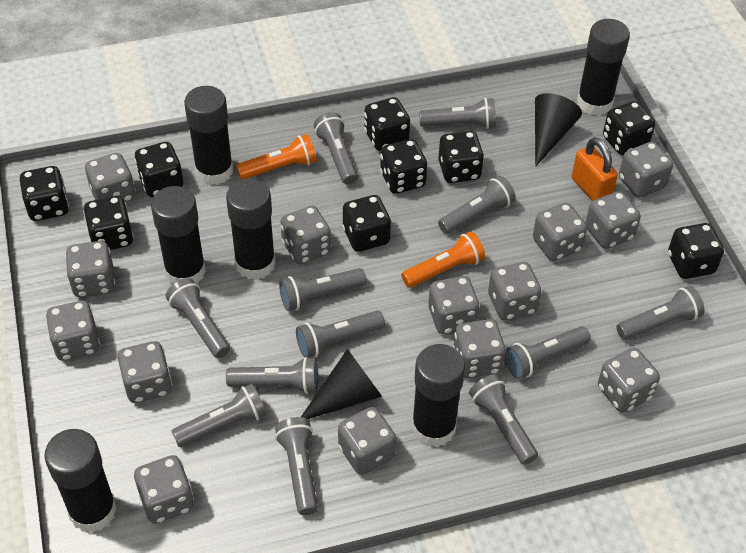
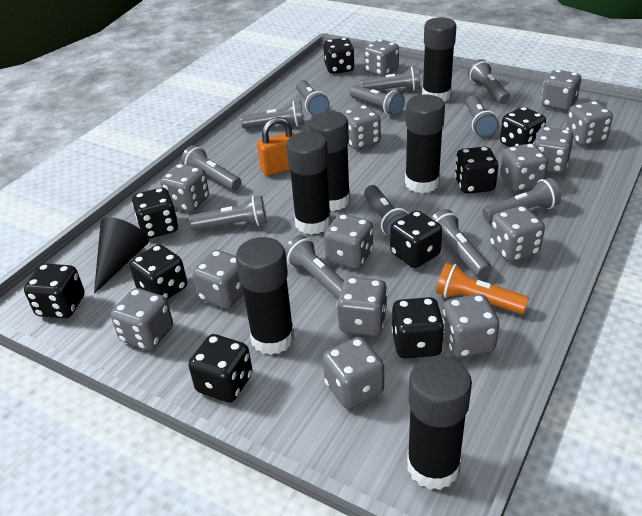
black cone: [301,349,382,419] [535,93,582,167] = 2 -> [94,217,149,294] = 1
orange flashlight: [236,134,317,180] [401,231,485,288] = 2 -> [436,263,529,314] = 1

